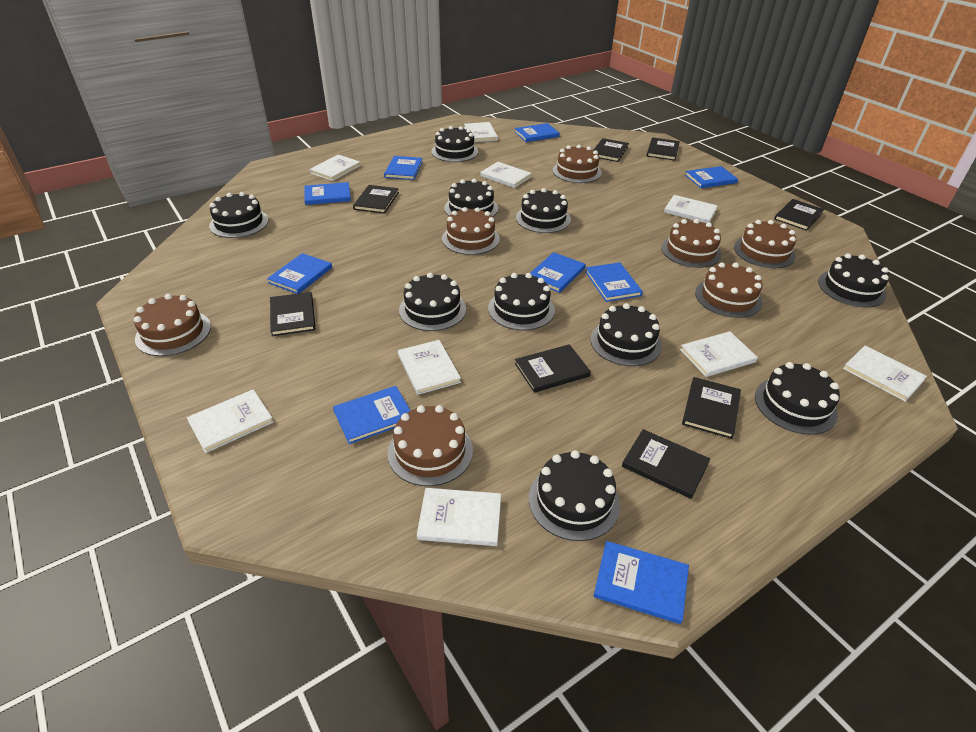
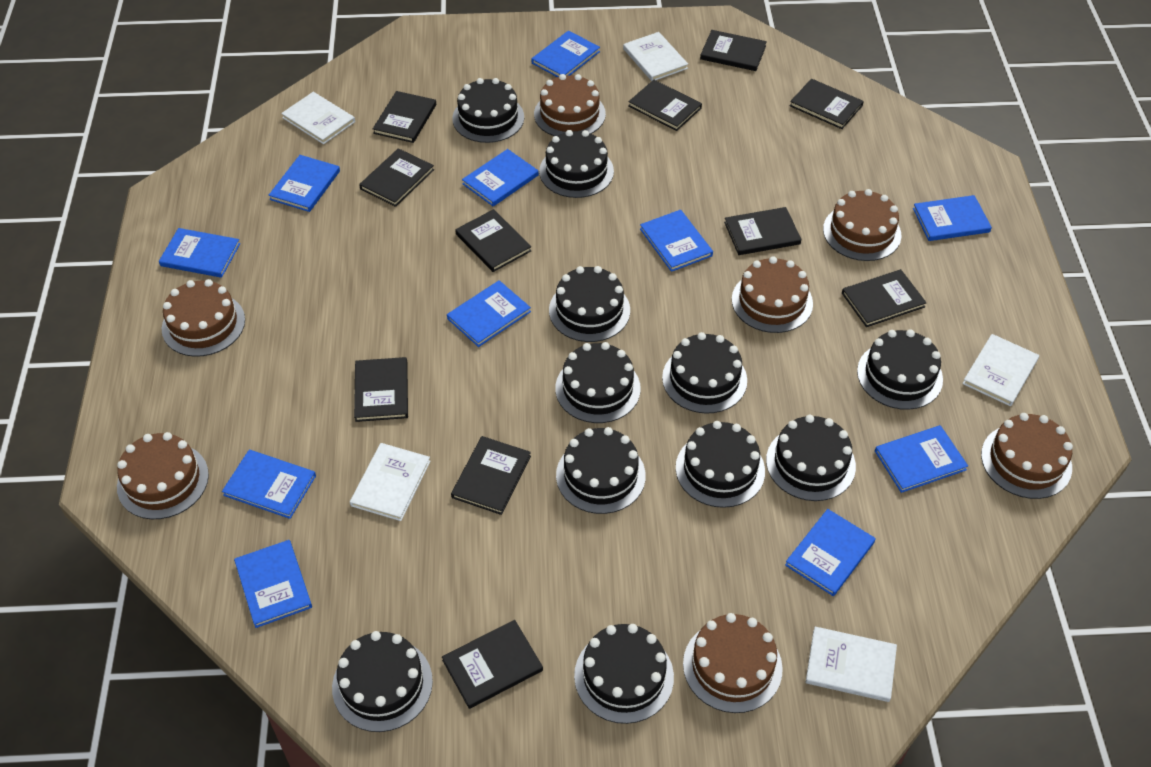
black book: [270,292,315,336] [353,185,399,214] [515,344,591,393] [594,138,629,162] [622,429,710,499] [647,137,680,161] [682,377,741,439] [774,199,824,231] = 8 -> [354,357,408,422] [359,148,434,207] [373,91,436,143] [442,620,543,709] [451,436,531,515] [455,209,531,272] [628,80,702,131] [700,30,767,71] [724,207,801,255] [790,79,864,129] [842,269,927,327] = 11
black cake: [209,192,269,238] [399,273,466,331] [431,126,478,162] [444,179,498,217] [488,273,555,330] [516,188,571,233] [529,450,620,541] [590,303,662,366] [755,362,840,435] [818,254,889,308] = 10 -> [332,631,433,732] [452,78,524,143] [539,130,614,198] [549,266,630,342] [555,342,641,423] [556,427,646,514] [574,624,674,724] [662,332,747,414] [676,421,765,508] [766,414,856,501] [857,329,943,410] = 11
blue book: [267,253,332,294] [304,182,351,205] [333,386,411,444] [384,156,423,180] [515,123,560,142] [530,252,586,293] [585,262,643,302] [593,541,689,624] [685,166,738,188] = 9 -> [159,228,240,278] [222,450,316,519] [234,540,312,628] [269,155,340,212] [447,280,531,347] [462,149,539,206] [532,30,600,77] [640,210,713,272] [785,509,876,596] [875,425,968,493] [913,195,992,241] = 11
white book: [187,389,274,453] [310,155,361,181] [398,340,461,395] [417,488,501,546] [464,122,498,142] [480,162,532,188] [664,195,718,223] [680,331,758,377] [843,345,927,402] = 9 -> [281,92,355,144] [350,443,430,521] [623,32,688,81] [805,626,897,702] [962,334,1039,406] = 5

